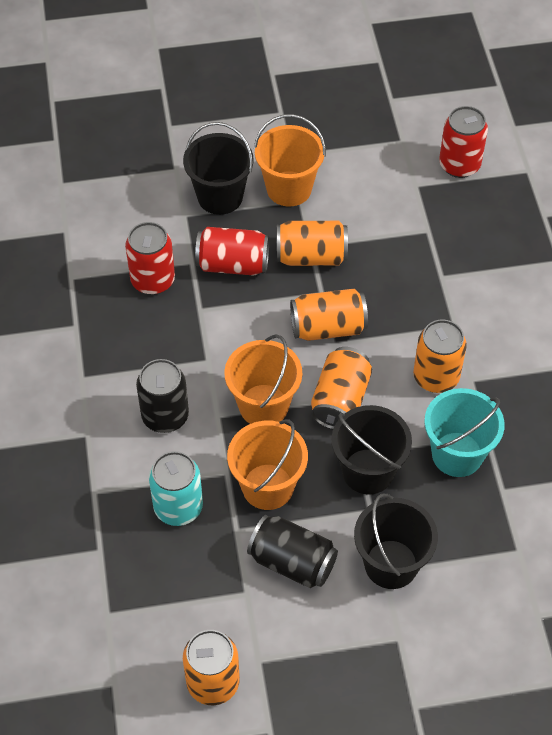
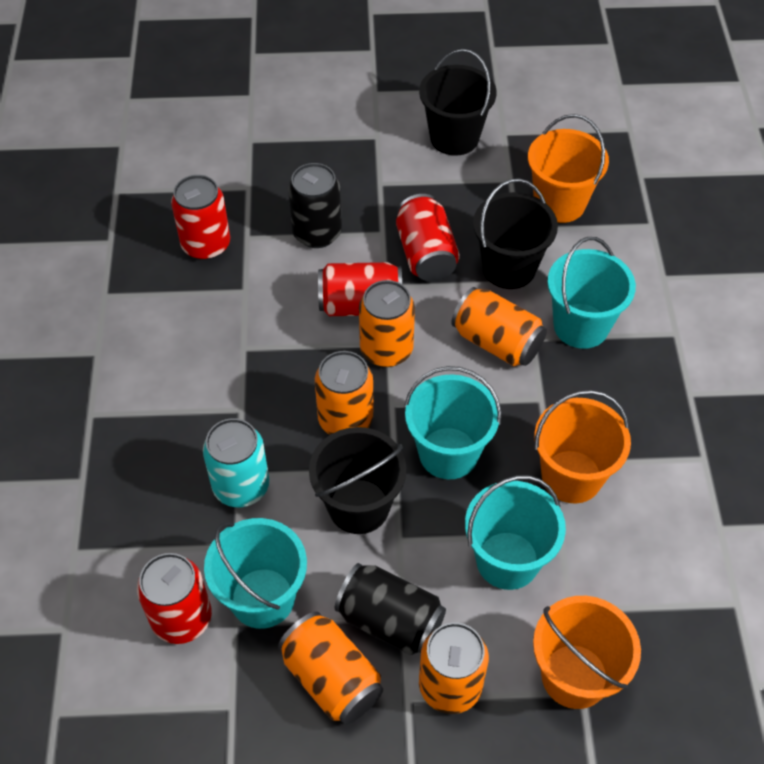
red can: [125,222,175,295] [195,227,269,276] [439,106,488,178] = 3 -> [137,553,212,644] [171,175,230,260] [318,262,402,316] [396,194,460,281] = 4
turquoise bucket: [424,388,505,477] = 1 -> [204,518,307,629] [404,366,501,479] [465,475,566,590] [547,237,636,349] = 4

